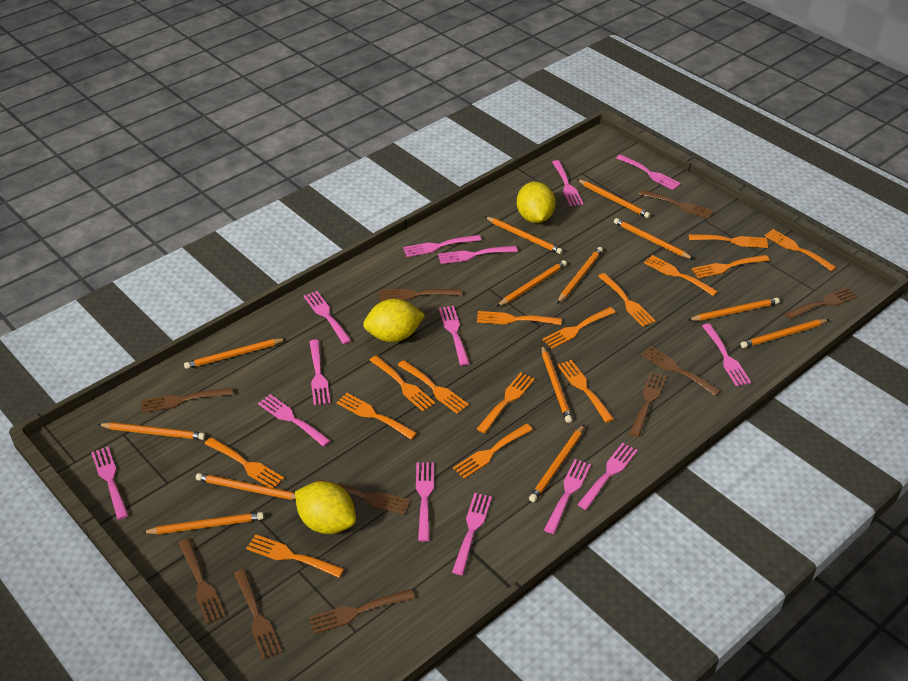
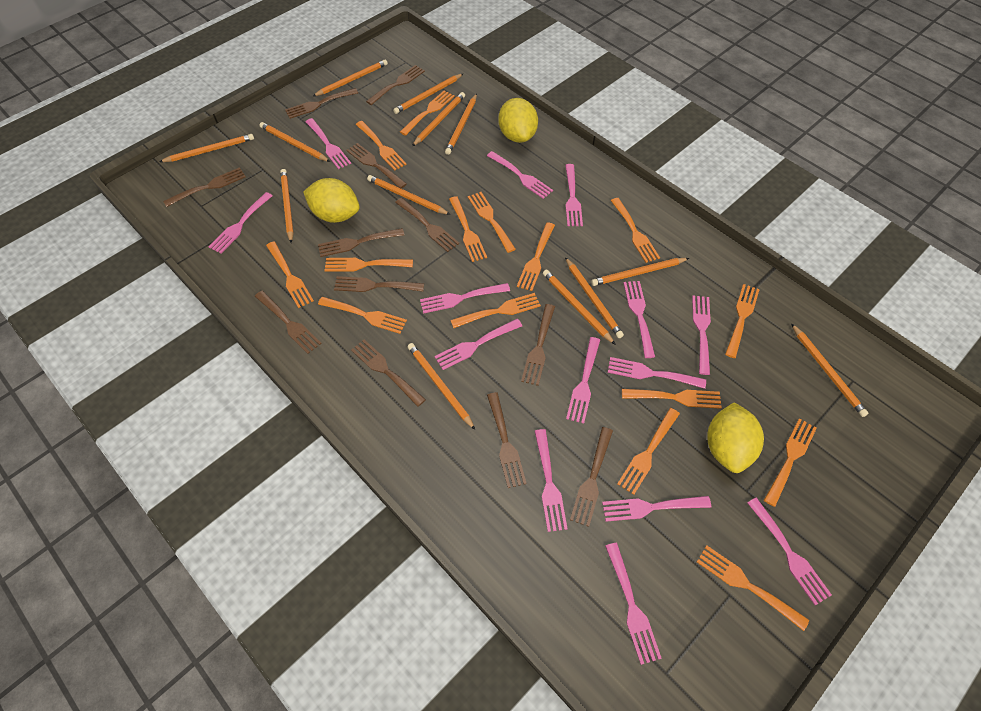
brown fork: [142,388,233,413] [178,538,226,624] [234,569,282,660] [309,589,415,634] [316,479,410,515] [380,289,462,301] [629,372,667,437] [639,190,713,219] [641,346,720,396] [784,288,858,319] = 10 -> [163,167,246,207] [255,291,322,354] [285,88,358,119] [318,228,404,257] [334,276,424,292] [346,143,407,189] [351,340,426,407] [366,65,425,105] [395,198,459,252] [487,392,527,488] [521,304,555,386] [570,427,613,527] = 12

